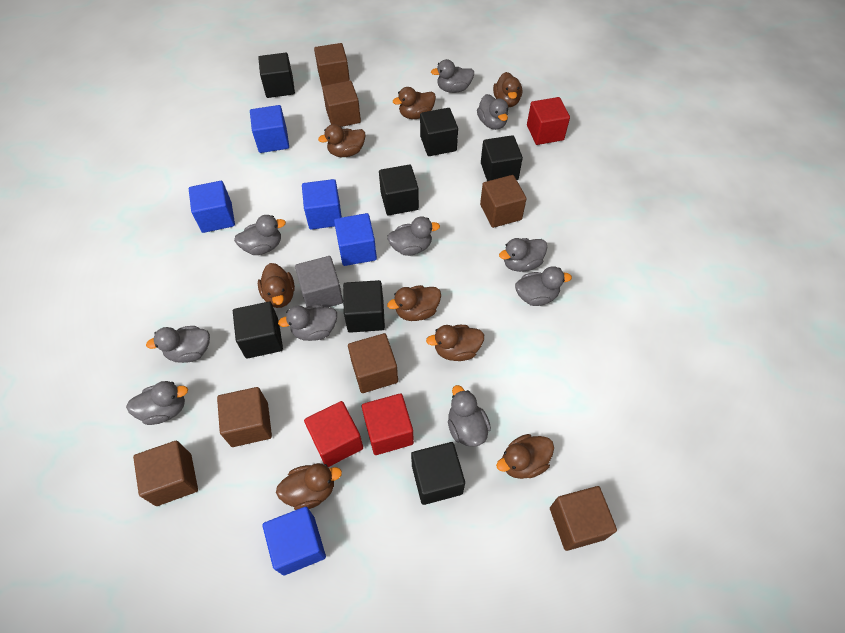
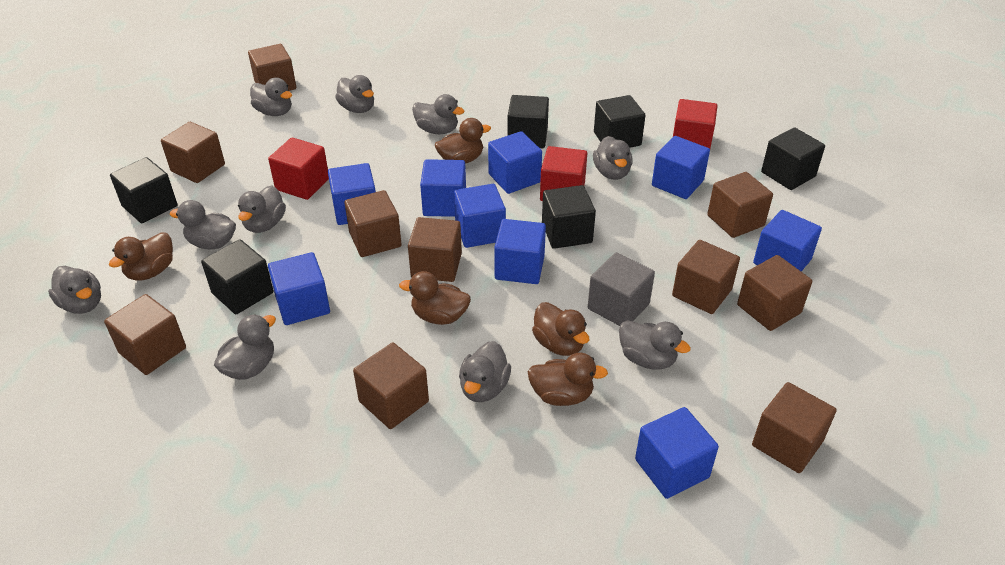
black cube: [233,302,283,359] [258,53,295,98] [343,280,385,333] [379,164,419,215] [411,442,465,505] [420,108,458,156] [481,135,523,181] = 7 -> [110,157,178,223] [201,239,273,314] [507,95,549,148] [542,185,596,249] [594,95,646,148] [761,127,825,190] = 6
blue cube: [189,181,235,233] [250,105,289,153] [262,507,326,576] [302,179,342,230] [334,213,377,266] = 5 -> [268,252,330,325] [328,163,376,225] [420,159,466,217] [454,184,506,248] [488,131,542,194] [494,219,546,284] [635,407,719,499] [652,136,710,199] [753,210,822,272] = 9
brown cube: [133,441,198,506] [217,387,272,447] [314,43,350,87] [322,81,361,127] [348,333,398,393] [480,175,527,228] [550,486,617,551] = 7 -> [104,294,186,375] [161,122,225,183] [248,44,296,91] [344,190,402,257] [353,342,429,429] [408,217,462,282] [672,240,740,314] [707,172,773,238] [737,255,812,331] [752,382,837,473] = 10
brown duck: [258,263,295,308] [276,463,342,510] [318,124,366,157] [387,285,441,321] [393,87,436,119] [426,325,484,361] [493,72,522,107] [496,434,554,479] = 8 -> [109,232,173,281] [399,271,471,325] [435,118,491,164] [528,353,608,406] [532,302,589,356] = 5

